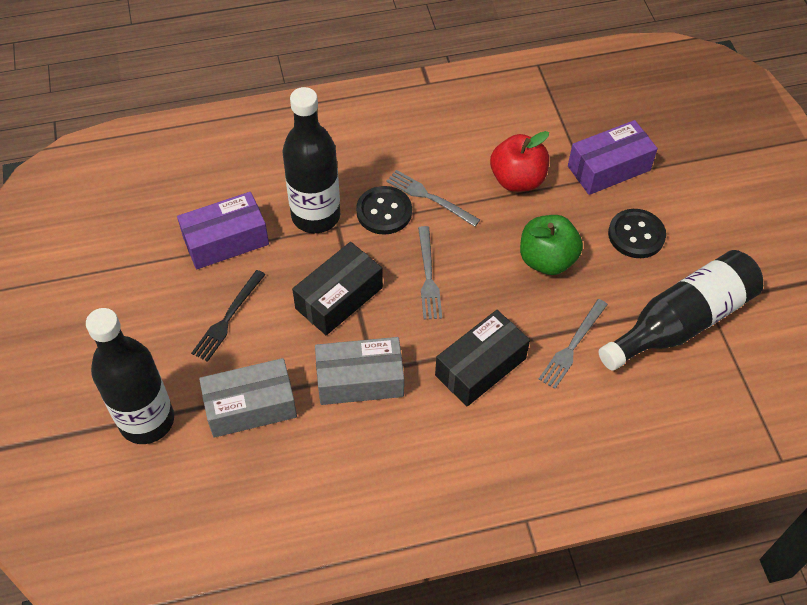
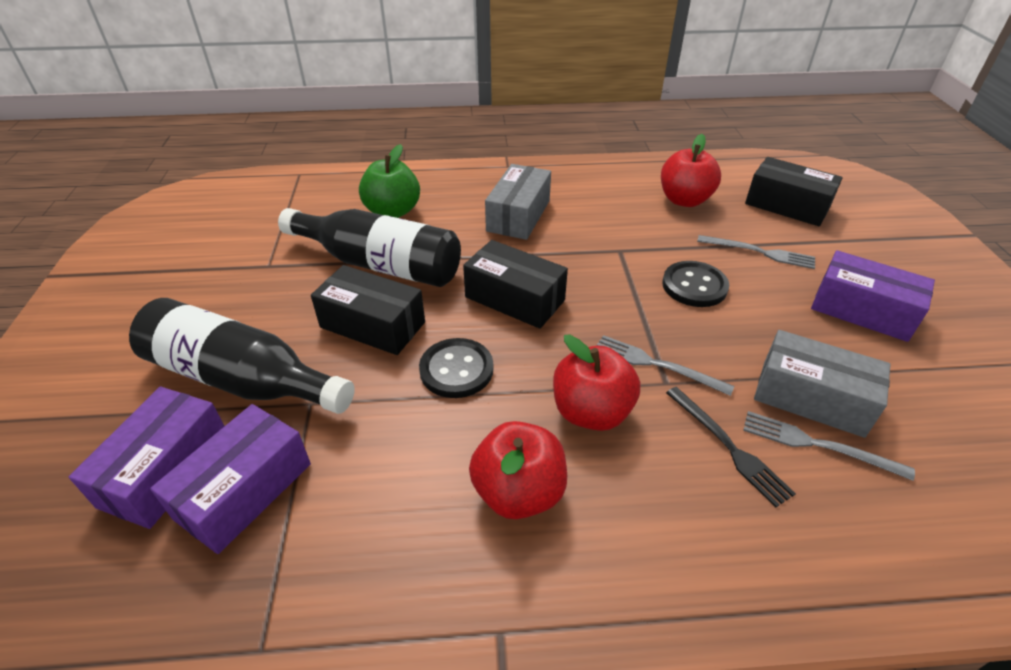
black bottle: [86,308,174,444] [282,87,340,233] [599,250,763,371] = 3 -> [129,298,355,414] [278,208,461,287] = 2
black box: [292,242,383,335] [435,310,530,407] = 2 -> [311,265,425,355] [463,240,568,329] [745,157,843,226] = 3
purple box: [177,192,269,269] [568,120,658,195] = 2 -> [69,387,224,529] [150,404,311,554] [811,250,935,342] = 3
red apple: [490,131,549,192] = 1 -> [469,421,567,519] [553,335,640,431] [661,134,721,207] = 3

